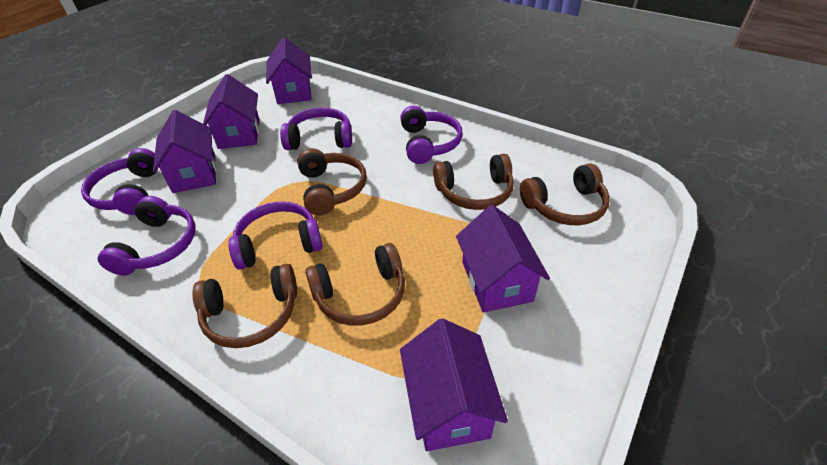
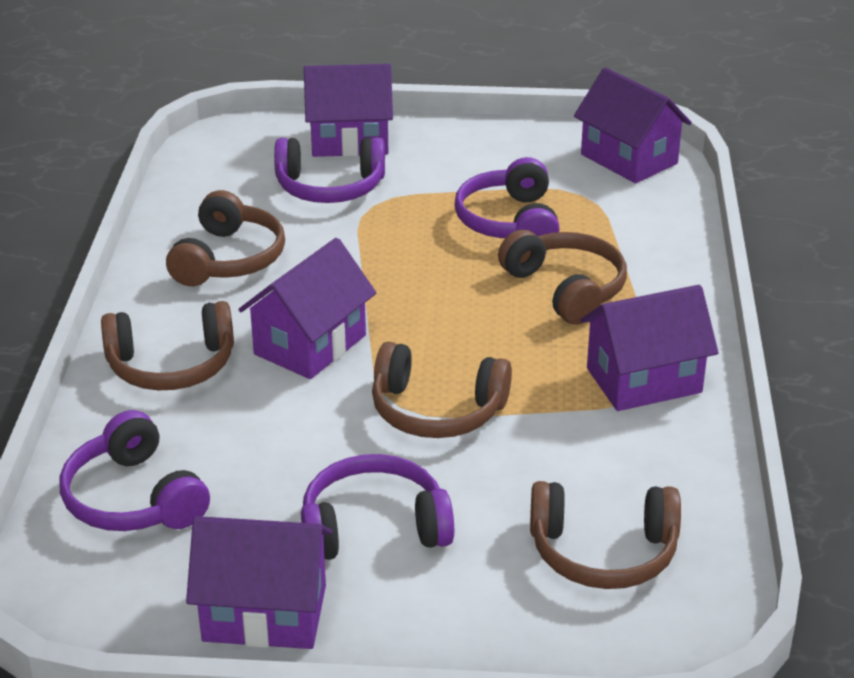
purple headphones: [81,148,158,215] [98,196,196,276] [228,201,323,270] [280,108,352,150] [400,106,463,164] = 5 -> [60,410,210,531] [274,137,385,203] [301,454,454,560] [454,157,560,238] = 4

